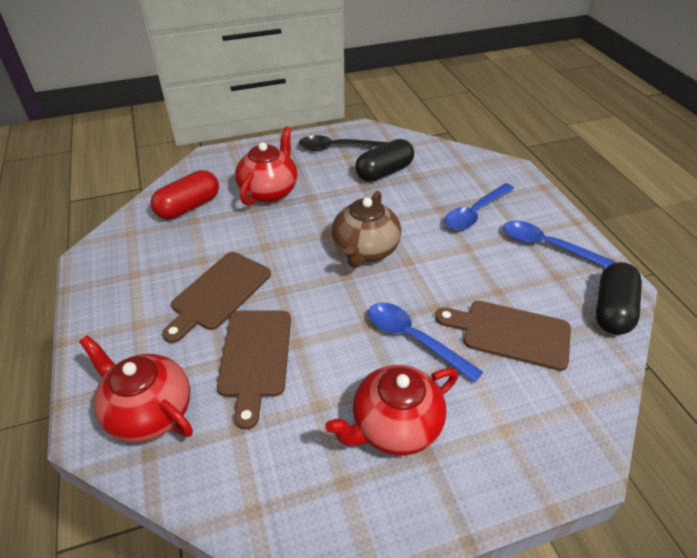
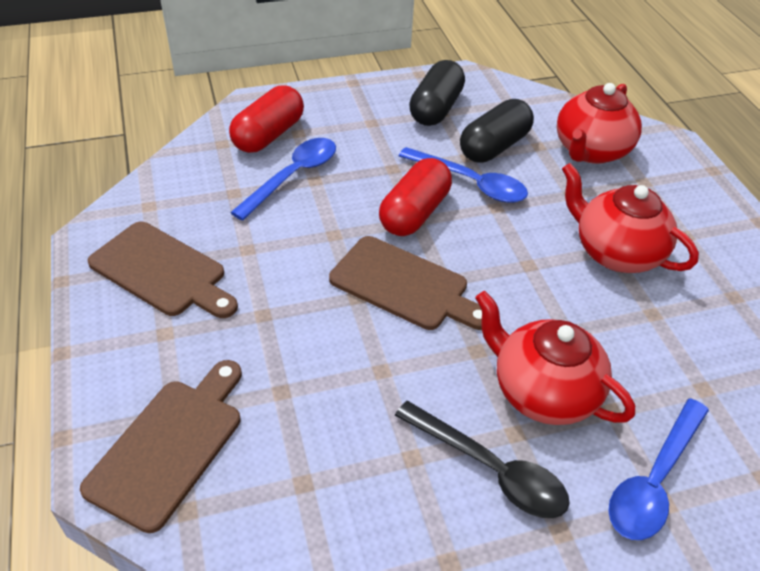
brown teapot: [332,191,401,268] = 1 -> none = 0
red capsule: [151,170,219,219] = 1 -> [229,85,304,153] [379,158,452,236] = 2

